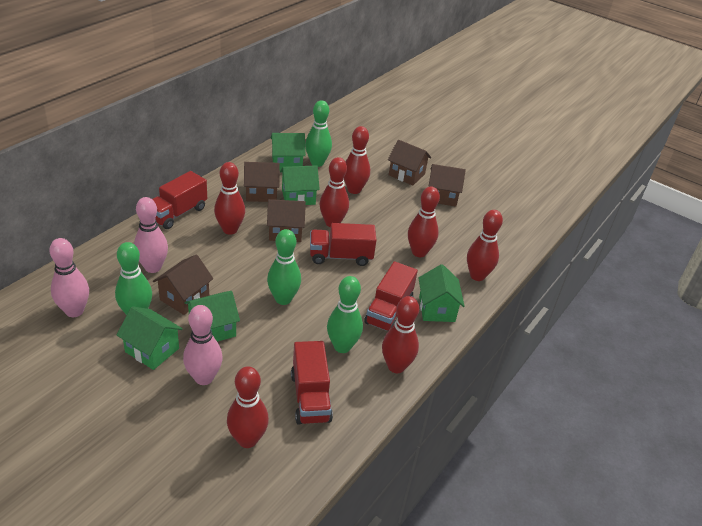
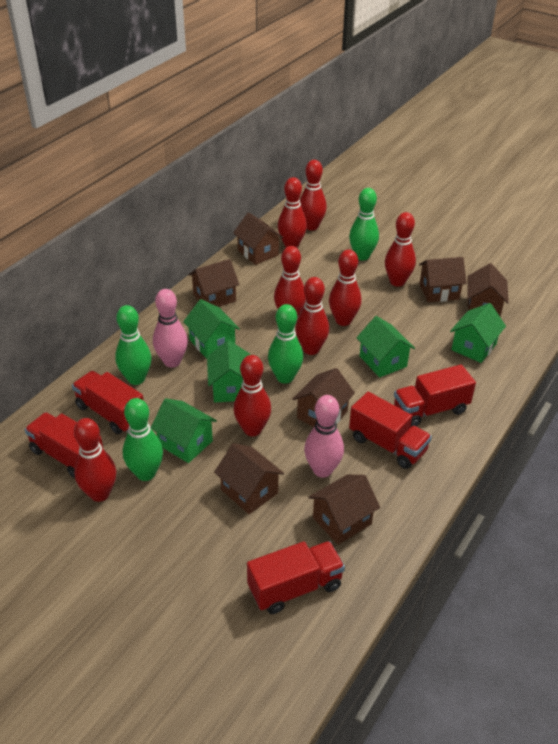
brown house: [153,254,213,315] [244,162,280,202] [267,199,306,242] [388,140,431,186] [428,164,466,207] = 5 -> [188,259,239,307] [214,443,284,514] [233,212,283,265] [292,368,355,427] [308,475,380,545] [419,257,467,302] [467,263,509,317] = 7
pink bowling pin: [49,238,89,317] [134,197,168,273] [183,305,223,385] = 3 -> [153,289,188,368] [304,395,344,478] = 2
red bowling pin: [214,162,245,235] [227,366,269,448] [320,157,349,227] [344,126,370,194] [382,296,419,373] [408,186,440,257] [467,210,503,281] = 7 -> [74,418,116,502] [233,355,271,436] [274,246,306,318] [278,177,307,248] [295,277,329,355] [300,160,327,231] [329,249,362,326] [385,212,416,287] = 8
red truck: [152,171,207,229] [291,341,333,425] [310,223,376,266] [364,261,418,331] = 4 -> [25,412,103,478] [72,371,144,434] [247,541,345,614] [349,392,432,469] [394,364,476,427] = 5

